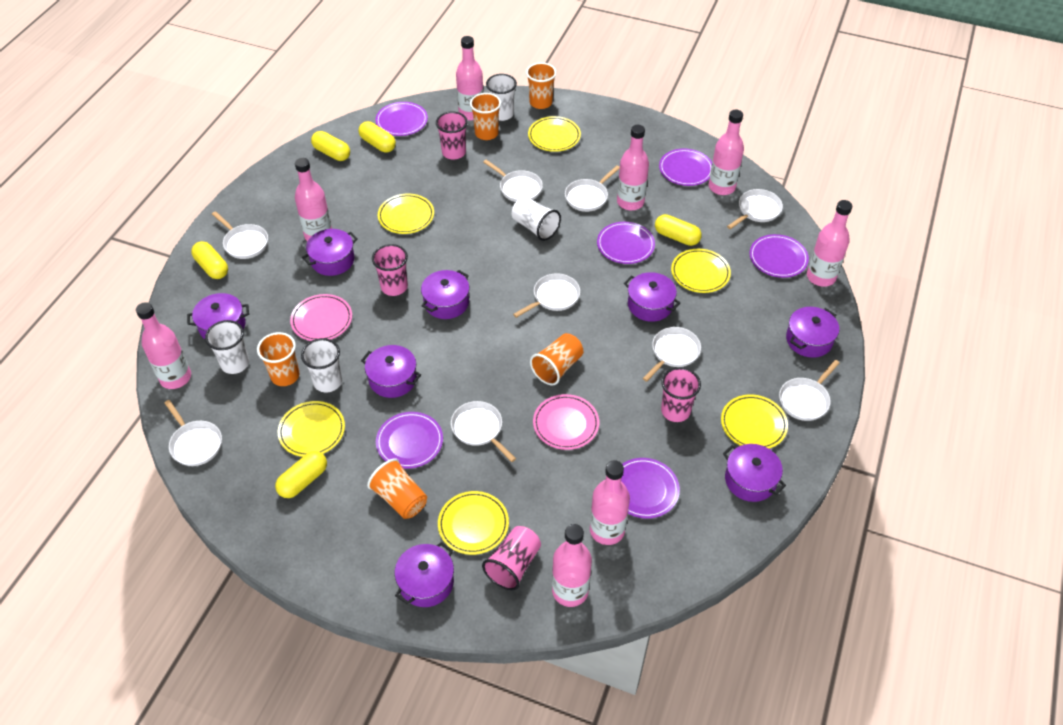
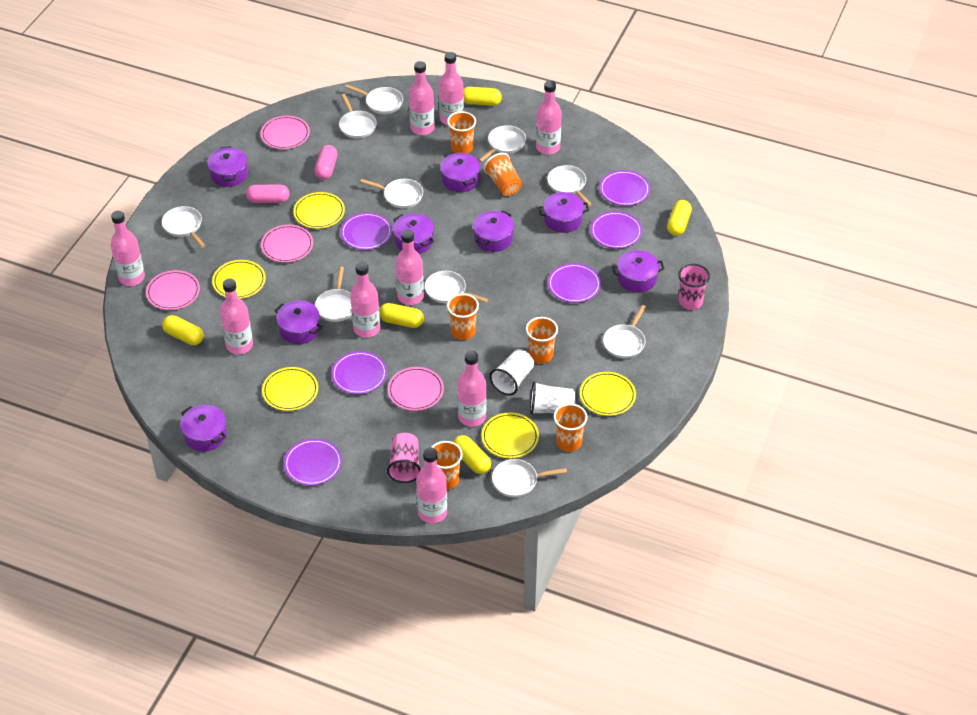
orange cup: [257,332,299,386] [367,459,427,519] [470,93,501,140] [526,62,556,109] [530,333,583,385] = 5 -> [432,441,463,490] [447,111,476,154] [447,294,479,340] [483,153,522,196] [526,317,558,364] [554,404,587,452] = 6
pink bottle: [136,302,191,389] [295,158,332,241] [456,36,484,120] [552,524,592,607] [590,460,630,545] [617,125,649,210] [709,109,744,195] [807,200,852,287] = 8 -> [111,211,145,286] [220,278,253,354] [350,262,380,338] [395,230,424,305] [409,61,435,135] [416,447,447,524] [439,52,464,125] [457,350,487,427] [536,80,562,155] = 9
pink capsule: none = 0 -> [246,185,290,203] [314,145,337,180] = 2
pink cup: [372,244,408,296] [436,112,468,160] [482,526,541,590] [661,367,701,422] = 4 -> [387,433,421,483] [678,264,710,310] = 2
pink plate: [290,294,352,341] [533,394,599,450] = 2 -> [146,270,200,310] [261,116,310,149] [261,225,313,263] [388,367,444,411] = 4
white cup: [205,320,249,374] [301,338,342,392] [486,74,517,121] [512,197,561,241] = 4 -> [489,349,534,395] [530,382,575,414] = 2
white pan: [164,400,222,466] [212,211,268,259] [451,401,516,462] [483,160,543,202] [513,273,580,318] [565,165,620,212] [643,327,701,382] [727,189,783,229] [779,360,839,421] = 9 -> [162,206,205,248] [315,267,352,322] [339,94,377,139] [345,84,403,114] [360,179,423,208] [425,271,488,303] [478,125,526,162] [492,459,567,497] [547,165,592,207] [603,305,646,359] = 10
yellow plate: [278,401,345,457] [378,194,434,234] [438,491,509,555] [528,116,581,152] [671,249,731,293] [721,394,788,449] = 6 -> [212,260,266,299] [262,367,318,411] [293,192,345,229] [482,413,539,458] [580,372,636,416] = 5

